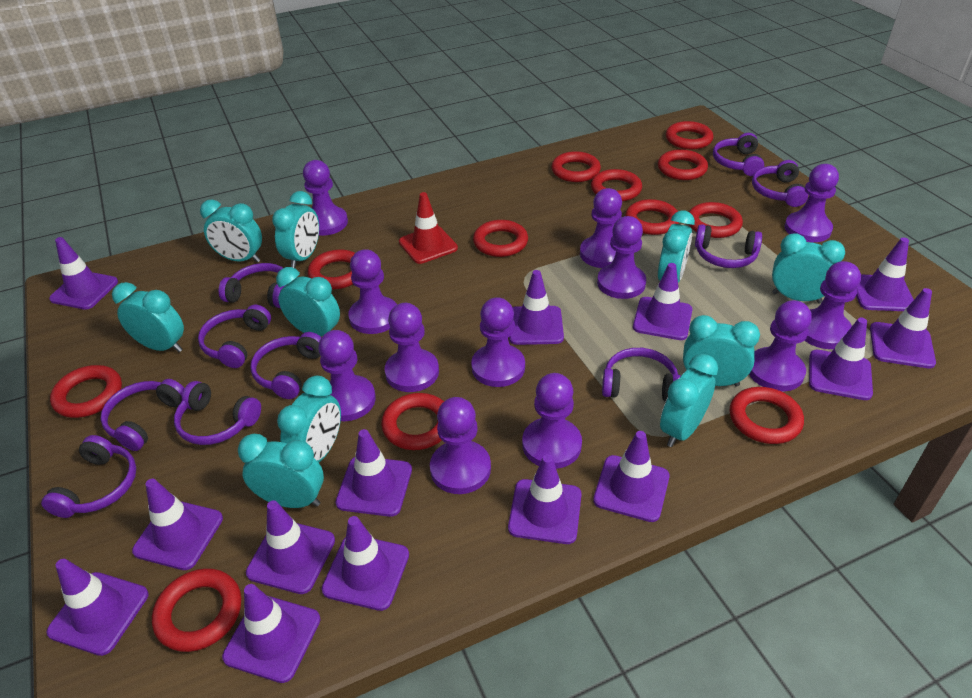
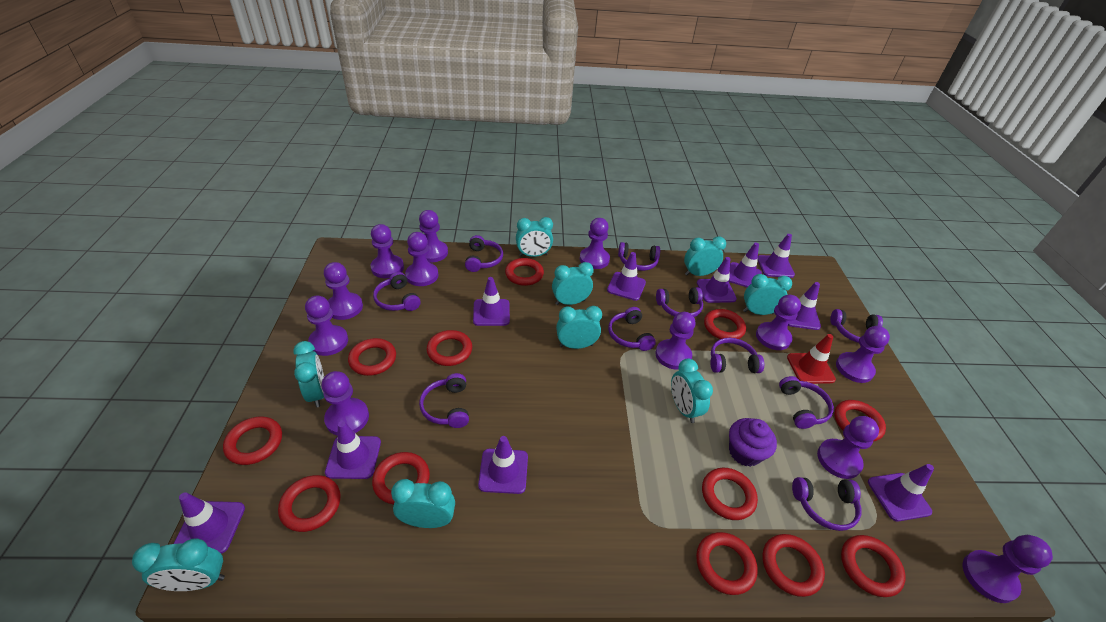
purple cupcake: none = 0 -> [729,418,777,467] = 1
purple traffic cone: [46,559,149,656] [49,237,118,310] [132,479,223,570] [222,584,320,683] [246,500,335,594] [322,516,409,611] [335,429,412,517] [508,454,582,544] [509,270,564,345] [593,431,670,522] [633,263,693,340] [809,318,873,400] [856,237,914,311] [870,288,936,368] = 14 -> [174,492,245,554] [325,421,381,479] [473,277,510,326] [478,436,528,494] [607,252,646,301] [697,257,737,303] [729,243,762,287] [758,234,795,278] [788,282,821,330] [868,464,934,522] = 10
turquoise clock: [112,282,184,352] [200,200,262,263] [238,434,324,508] [272,191,319,268] [276,267,340,336] [277,376,341,463] [658,211,695,283] [660,354,718,447] [683,315,760,387] [772,233,845,303] = 10 -> [132,538,225,591] [293,341,324,407] [391,479,455,528] [516,217,553,257] [552,262,594,305] [556,306,602,349] [671,359,713,423] [684,236,726,276] [743,274,792,315] = 9

